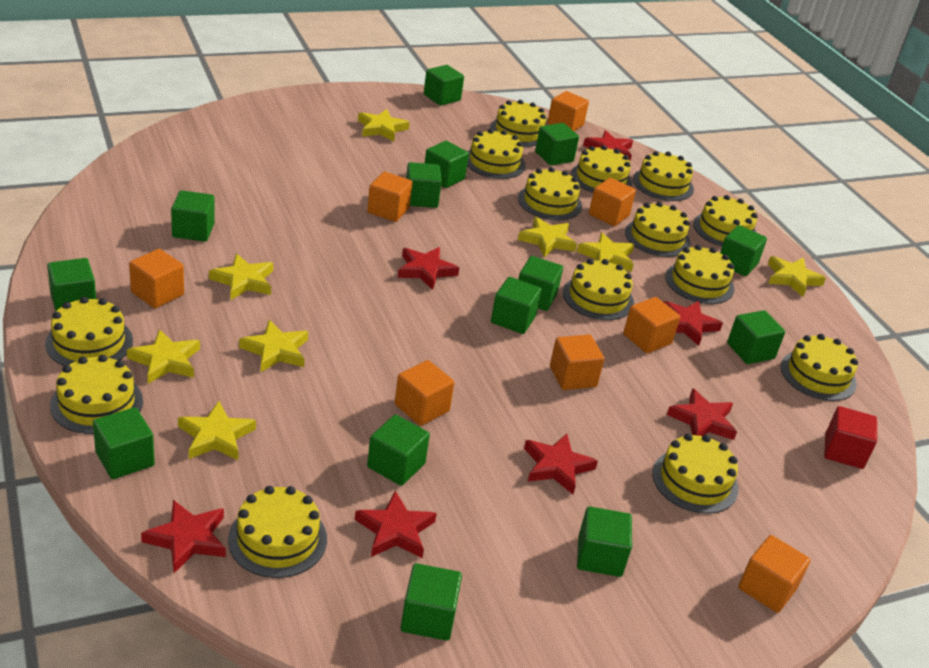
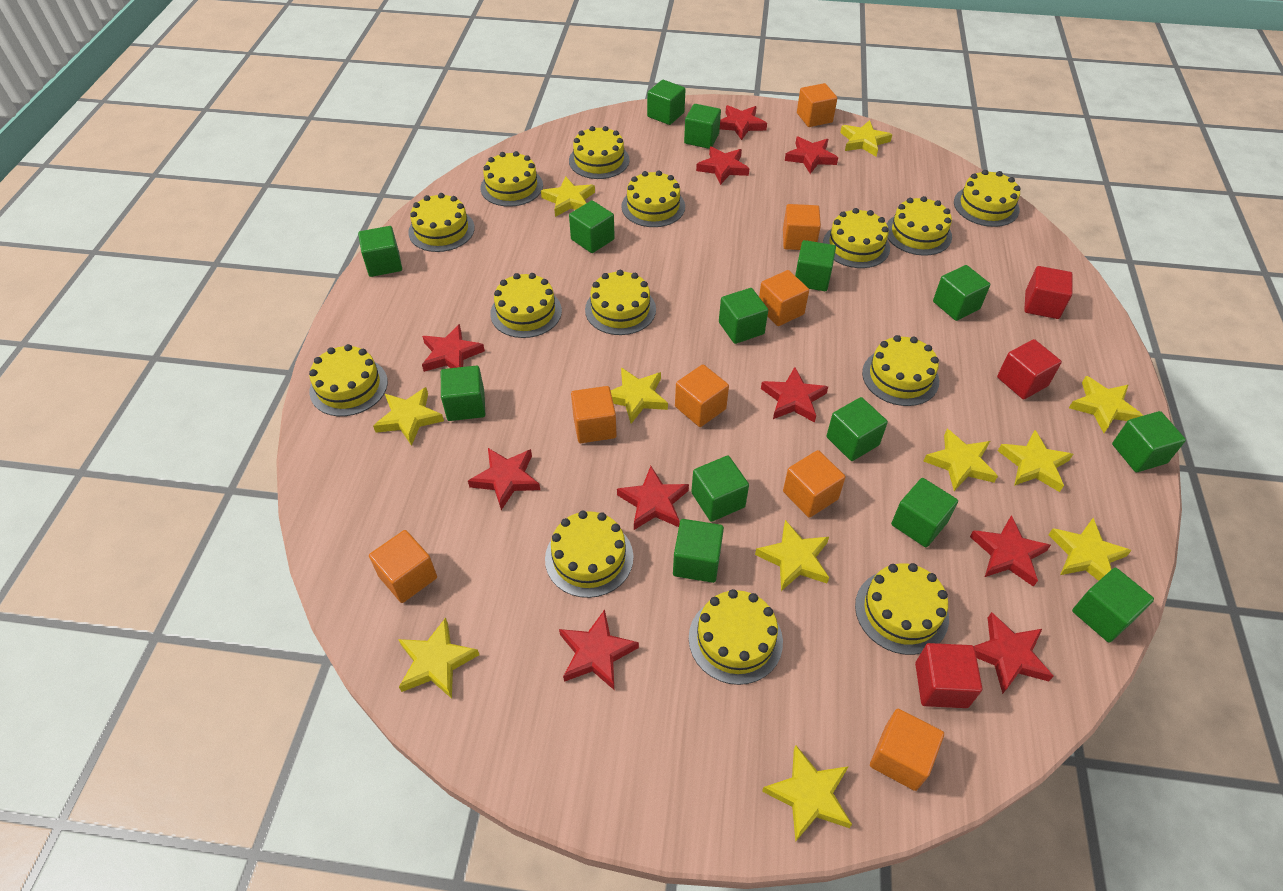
red cube: [824,406,877,469] = 1 -> [915,643,982,708] [997,339,1062,400] [1024,266,1073,319] = 3
red star: [141,500,226,573] [355,491,437,558] [398,247,459,290] [524,434,598,494] [583,130,633,161] [663,301,723,346] [667,388,737,440] = 7 -> [422,324,485,372] [468,448,540,510] [559,609,639,690] [617,466,689,530] [696,146,750,185] [720,105,767,140] [761,367,828,423] [785,136,838,174] [970,515,1051,587] [974,612,1054,694] = 10
yellow star: [127,329,200,384] [178,401,256,460] [209,254,273,300] [239,320,308,372] [358,109,410,142] [518,217,577,257] [577,232,634,272] [768,256,826,297] = 8 -> [373,387,444,446] [398,618,479,699] [541,176,595,217] [611,368,668,424] [755,520,829,591] [762,745,852,841] [840,120,892,157] [924,429,998,491] [998,430,1073,492] [1048,518,1132,581] [1069,376,1143,433] = 11

